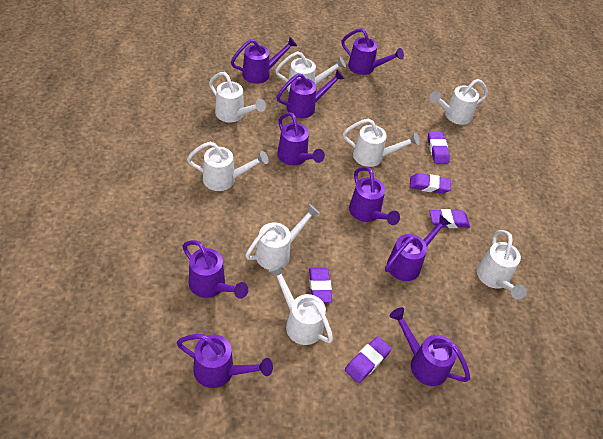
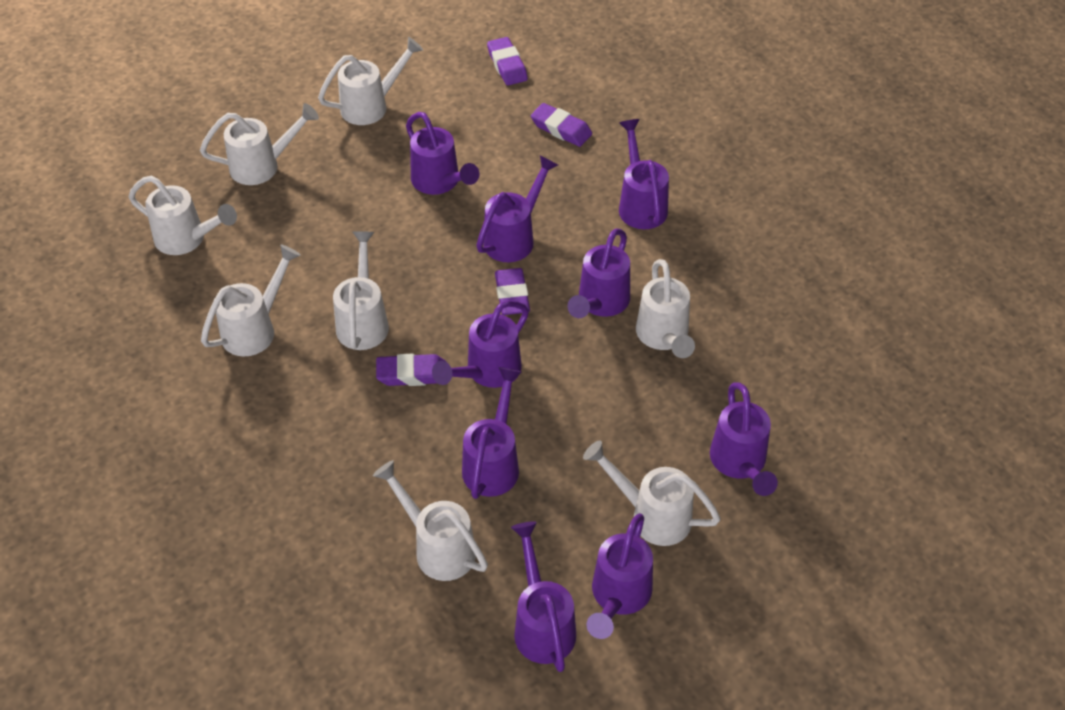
purple eraser: [309,268,332,303] [345,336,392,383] [410,173,451,194] [428,132,450,164] [429,209,470,228] = 5 -> [376,354,446,386] [487,37,528,86] [495,268,530,315] [531,103,592,147] = 4

